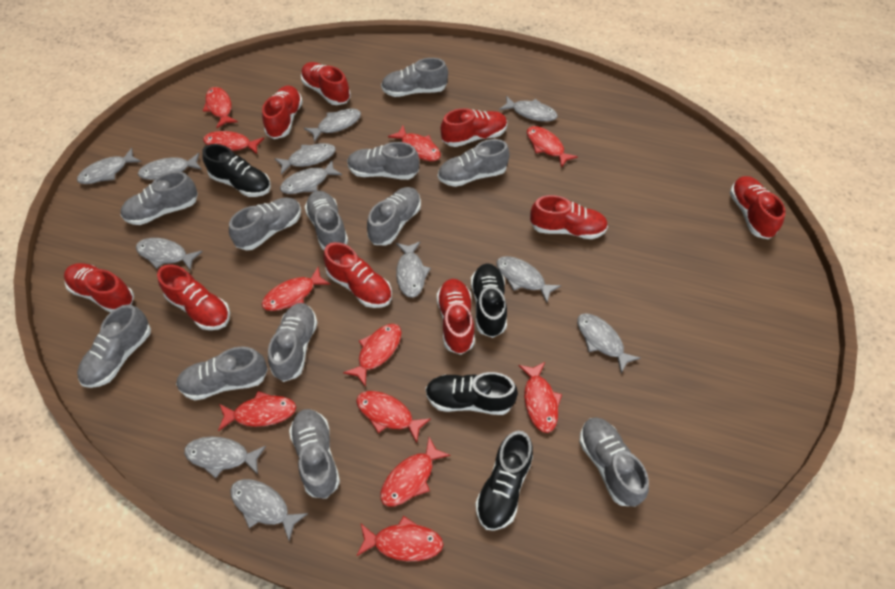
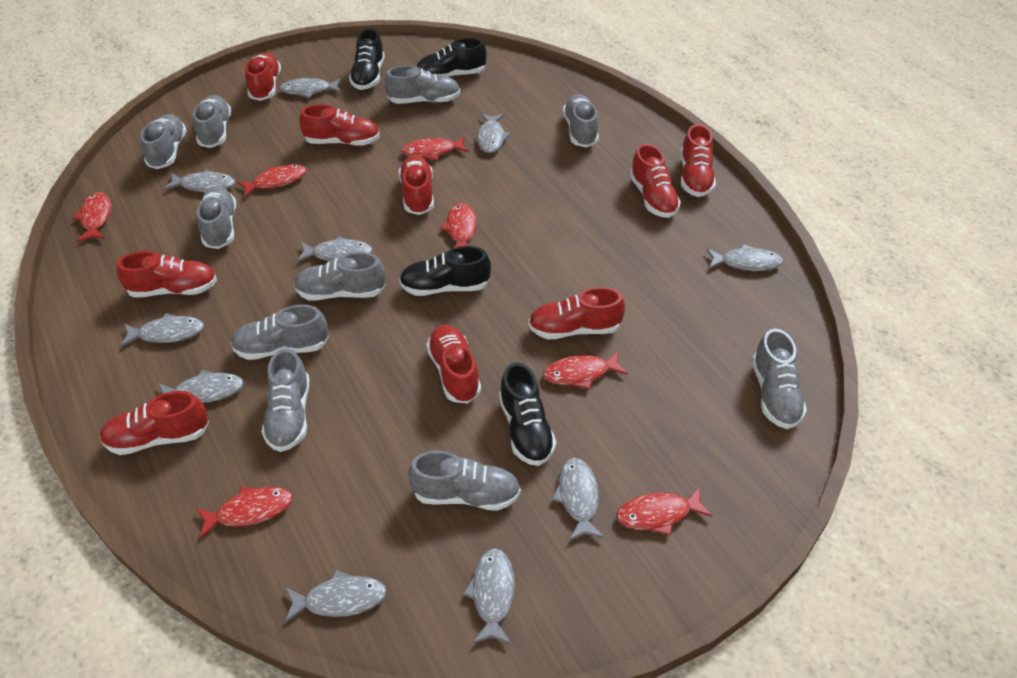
grey fish: [77,148,141,184] [136,238,203,271] [138,153,202,180] [184,437,266,478] [230,479,308,541] [274,143,336,174] [280,160,342,194] [304,109,361,142] [396,241,431,298] [496,256,561,303] [499,96,558,122] [577,313,641,373] = 12 -> [120,313,204,347] [158,370,244,403] [164,169,235,192] [280,78,342,98] [285,570,387,623] [297,236,373,262] [463,549,515,644] [477,114,511,153] [552,458,604,541] [707,244,783,271] = 10
grey shoe: [77,304,151,388] [121,171,198,225] [176,347,268,400] [229,197,301,250] [268,303,318,382] [289,409,340,499] [305,191,348,250] [347,142,419,180] [367,187,421,246] [381,58,448,97] [438,139,510,187] [579,417,649,507] = 12 -> [140,114,187,169] [193,95,231,148] [197,186,236,249] [230,305,329,360] [262,348,309,452] [294,252,386,300] [385,65,460,104] [408,451,521,511] [563,94,599,147] [752,328,807,429] = 10
red fish: [203,87,238,128] [203,131,264,154] [218,391,296,431] [262,267,330,311] [343,324,402,387] [356,391,431,443] [357,516,444,561] [380,437,451,507] [388,126,441,161] [518,362,562,433] [527,126,578,168] = 11 -> [72,192,111,242] [196,486,293,539] [237,164,307,197] [401,136,469,161] [440,203,477,248] [543,351,628,389] [617,487,712,535] = 7

